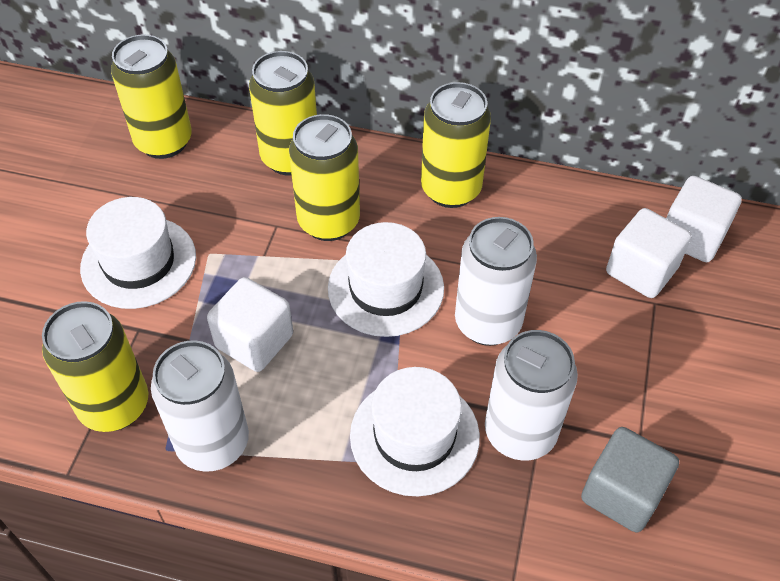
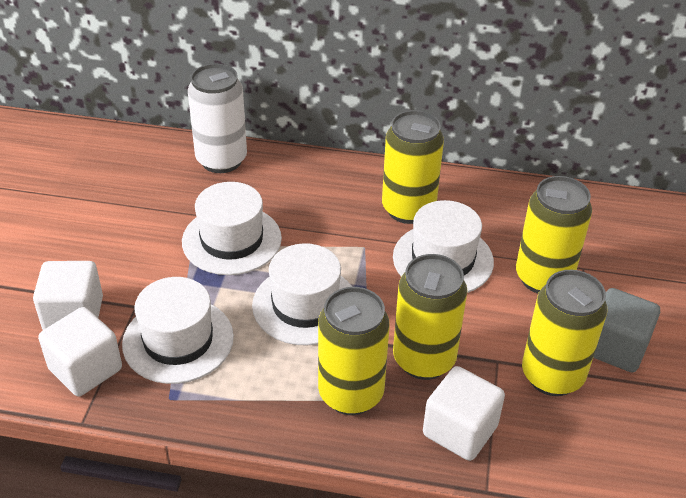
white can: [151,340,249,472] [455,217,537,346] [485,330,578,461] = 3 -> [188,64,247,173] = 1
white hat: [80,197,196,309] [328,222,444,337] [350,367,480,496] = 3 -> [122,277,234,384] [182,182,282,275] [252,243,352,346] [393,200,494,293] = 4

